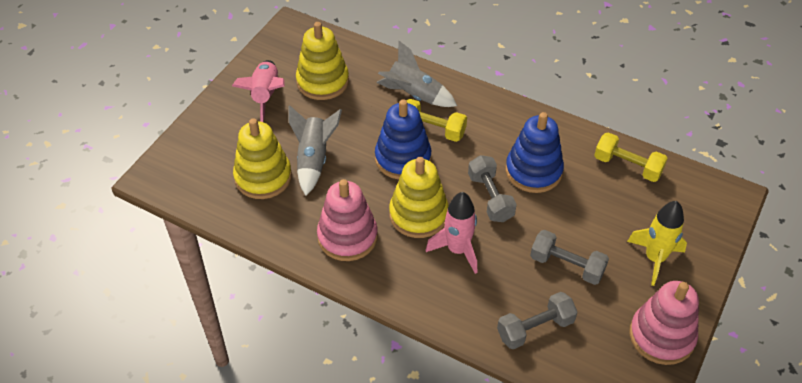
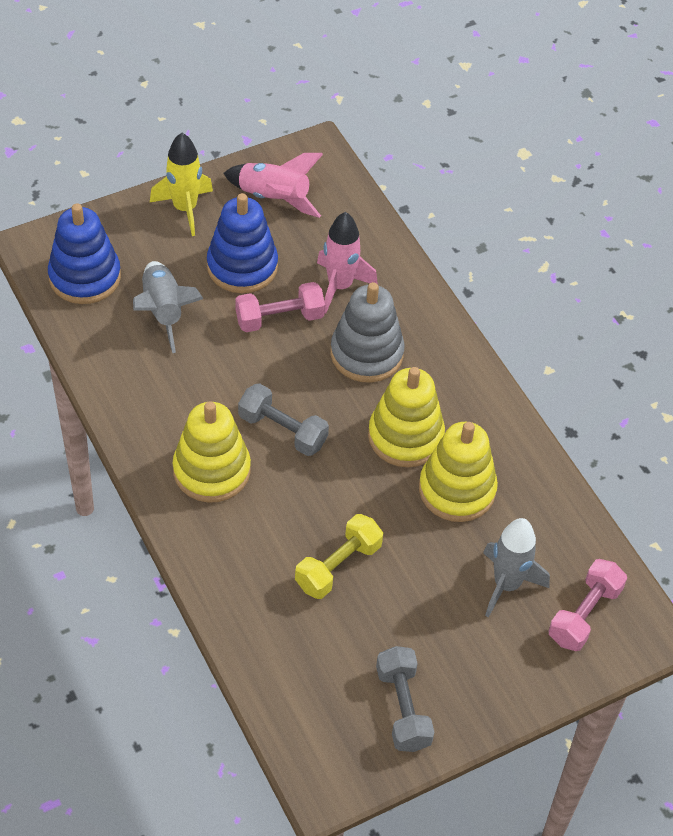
grey dumbbell: [468,155,517,222] [497,292,577,349] [530,230,609,285] = 3 -> [238,383,329,456] [376,646,434,752] = 2
grey stacking toy: none = 0 -> [330,282,405,383] = 1
pink dumbbell: none = 0 -> [235,282,325,332] [549,559,627,651] = 2
pink stacking toy: [317,179,378,261] [629,281,699,365] = 2 -> none = 0
yellow dumbbell: [406,99,467,142] [594,132,668,182] = 2 -> [295,514,383,599] = 1

